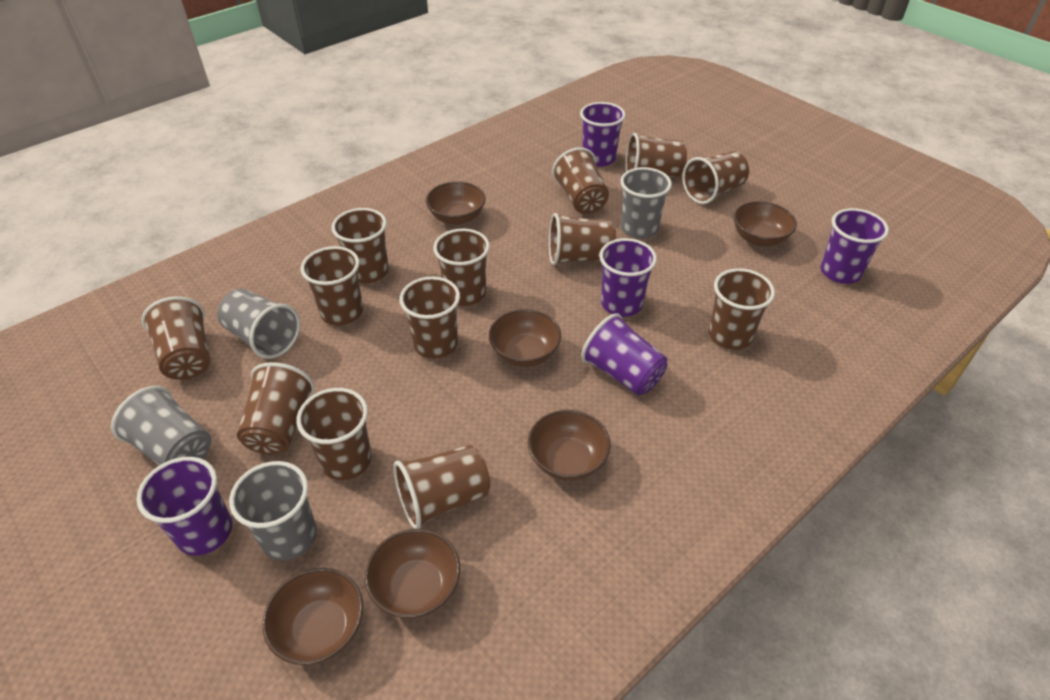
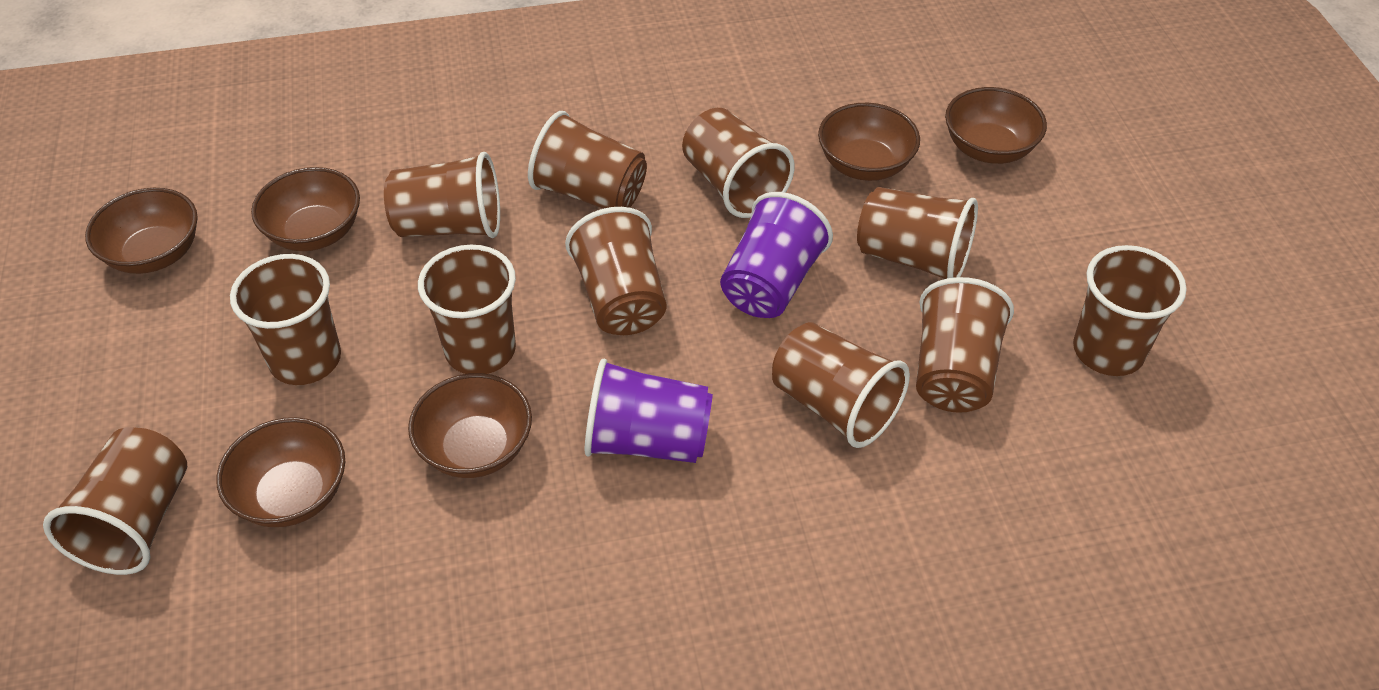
brown cup: [142,296,210,380] [237,362,315,455] [297,388,372,480] [301,246,363,326] [332,208,389,283] [393,445,490,529] [399,276,460,359] [433,228,490,306] [549,213,616,265] [552,147,609,214] [625,133,687,177] [682,151,749,204] [709,268,775,350] = 13 -> [43,427,187,575] [230,254,341,385] [384,152,500,238] [418,244,516,374] [528,111,647,209] [565,207,667,335] [682,108,795,218] [772,322,910,448] [857,187,978,279] [916,277,1014,413] [1073,245,1187,376] = 11
grey cup: [111,386,211,465] [217,289,300,359] [229,461,317,561] [620,167,672,239] = 4 -> none = 0
purple cup: [137,457,232,556] [580,102,626,167] [581,313,667,395] [599,238,657,317] [821,208,889,284] = 5 -> [585,359,713,463] [720,192,833,318] = 2

